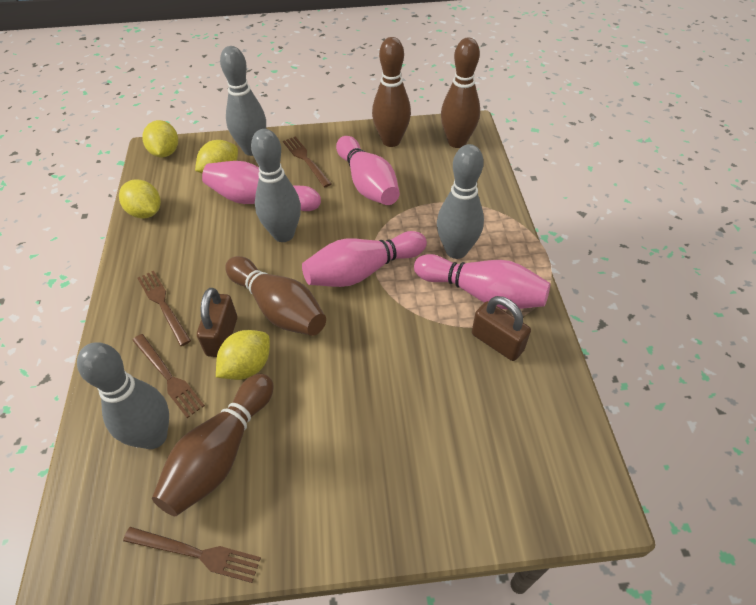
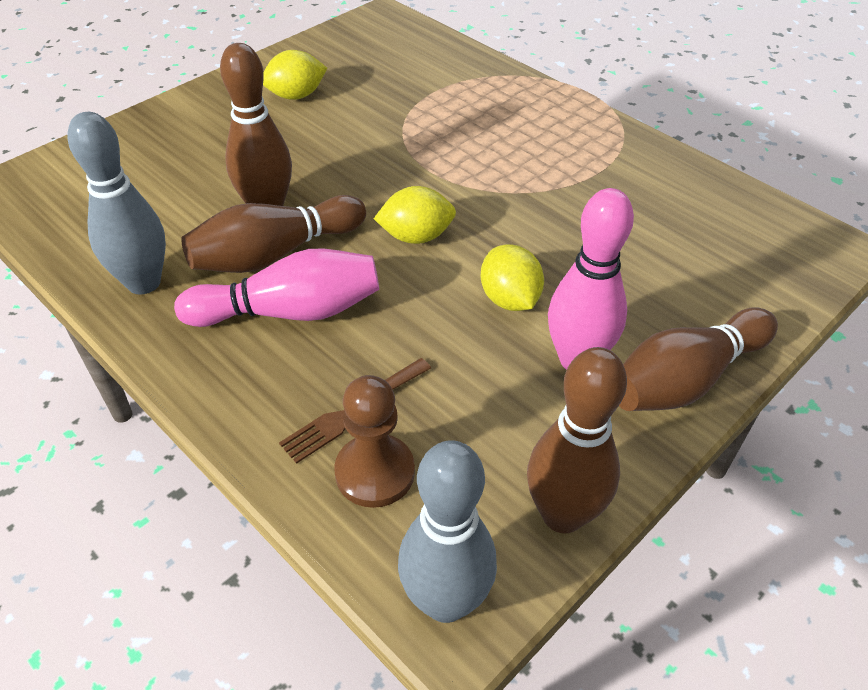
brown fork: [123,527,261,583] [132,334,205,418] [137,271,191,346] [283,136,332,188] = 4 -> [279,358,431,464] = 1
brown padlock: [197,288,237,357] [472,296,531,361] = 2 -> none = 0
brown pawn: none = 0 -> [334,375,415,508] = 1
grey bowling pin: [77,342,169,449] [220,46,266,156] [251,129,301,242] [437,144,484,259] = 4 -> [68,112,166,295] [398,440,497,623] = 2
pink bowling pin: [202,161,321,211] [302,231,427,287] [336,136,400,205] [414,254,550,309] = 4 -> [174,248,379,327] [548,188,634,370] = 2
yellow lemon: [119,179,161,219] [142,120,178,157] [195,140,238,173] [216,330,270,380] = 4 -> [263,50,327,100] [374,186,456,244] [481,244,544,311] = 3

